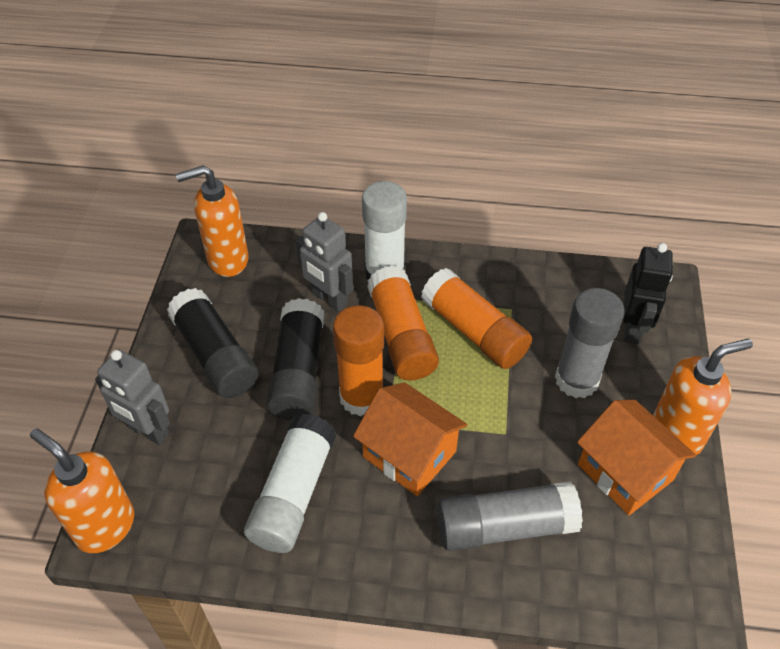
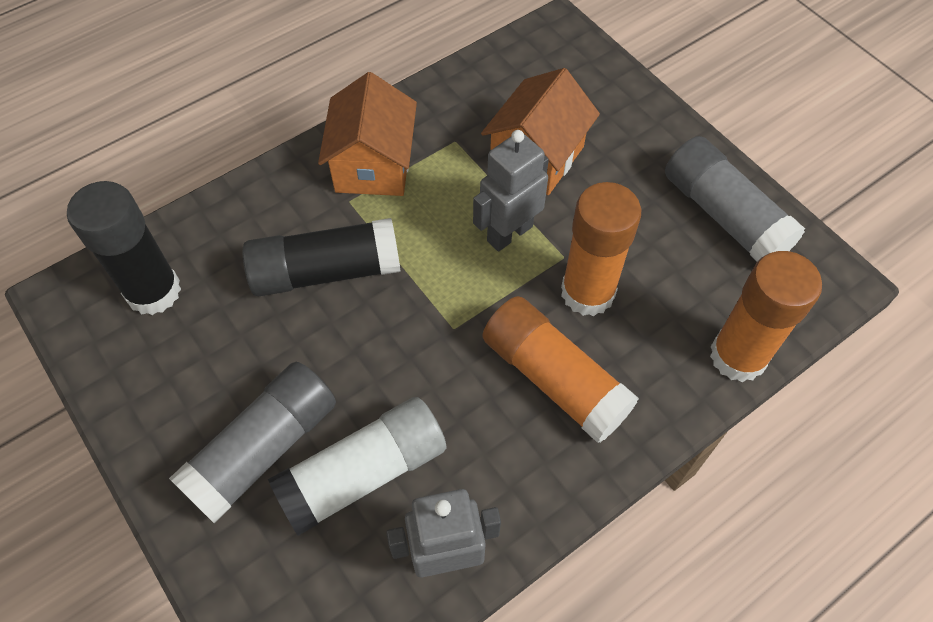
black robot: [623,243,673,344] = 1 -> none = 0
orange soap dispenser: [30,428,134,553] [176,165,249,277] [653,339,753,455] = 3 -> none = 0
white glue stick: [244,413,336,553] [362,181,407,280] = 2 -> [268,397,446,536] = 1

